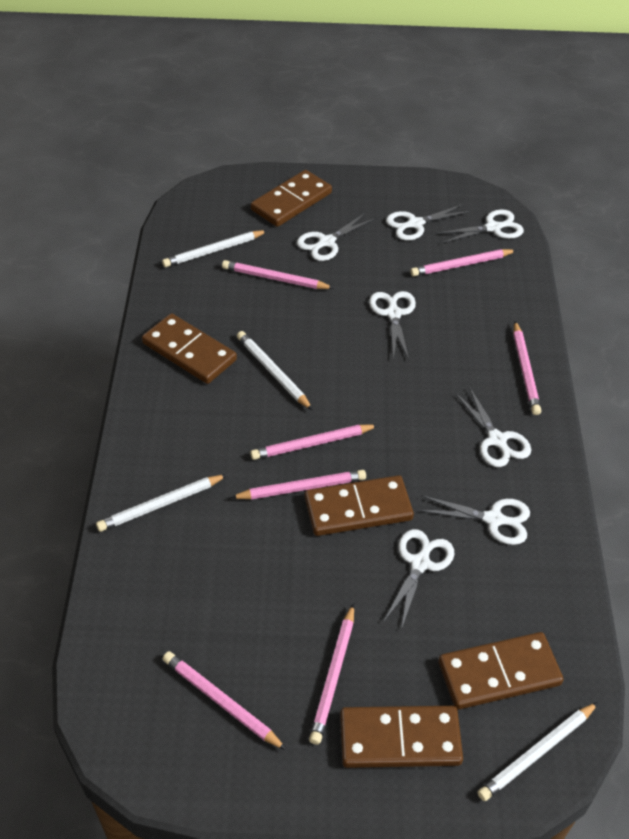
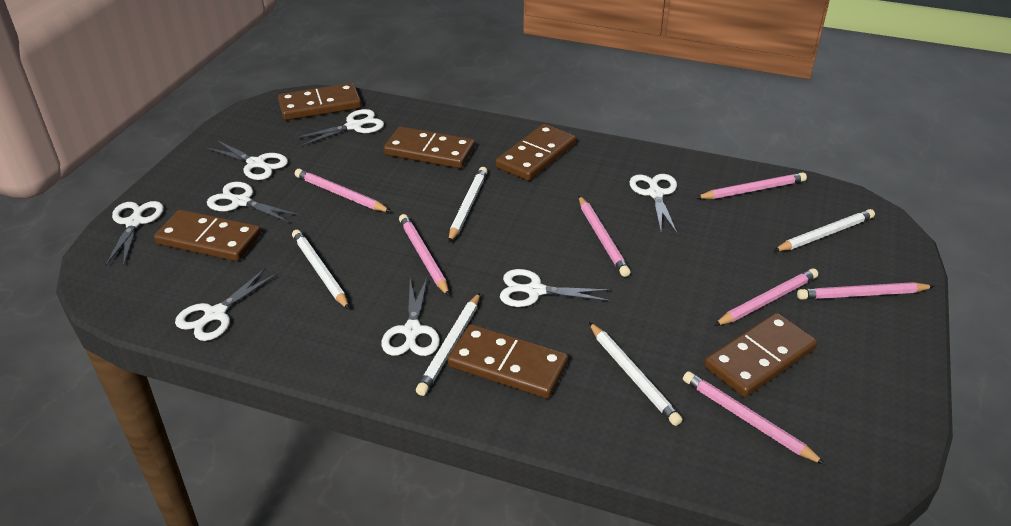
brown domino: [142,313,237,384] [251,170,332,227] [304,475,414,536] [340,706,463,768] [438,632,563,709] = 5 -> [154,210,261,261] [278,83,361,120] [384,126,475,168] [447,324,568,399] [496,124,576,181] [704,313,817,397] = 6
white pencil: [96,474,228,532] [162,230,268,267] [237,331,313,410] [478,702,598,801] = 4 -> [292,230,349,309] [416,293,480,396] [448,167,488,243] [589,322,682,426] [774,209,875,251] = 5
white scissors: [297,213,376,261] [369,291,416,359] [384,529,454,630] [386,204,471,241] [418,495,530,545] [436,209,524,244] [455,387,531,467] = 7 -> [106,201,164,266] [175,268,278,341] [205,140,288,180] [207,182,300,223] [295,109,384,146] [381,278,440,356] [500,269,611,307] [629,174,677,233] = 8

